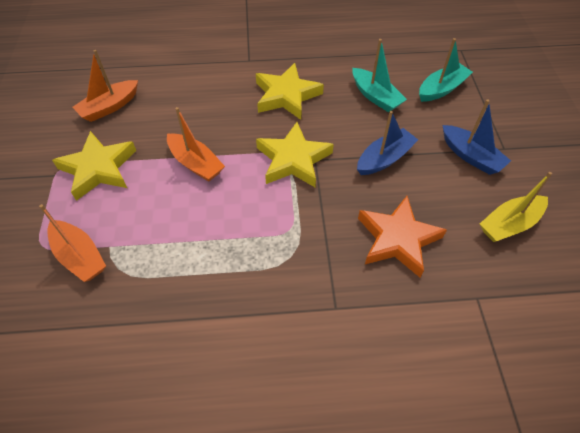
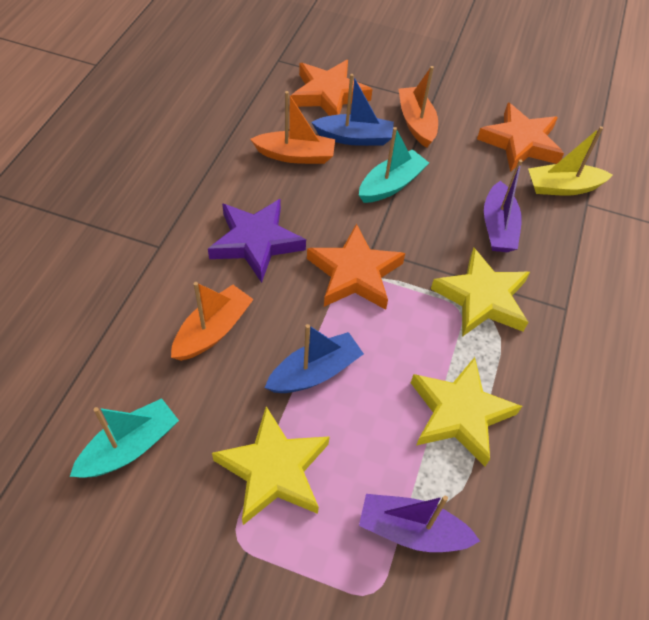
orange star: [358,196,447,277] = 1 -> [291,60,373,116] [307,224,405,310] [477,103,564,172] = 3
purple boat: none = 0 -> [359,494,480,552] [484,159,522,252] = 2
purple star: none = 0 -> [208,199,306,283] = 1

